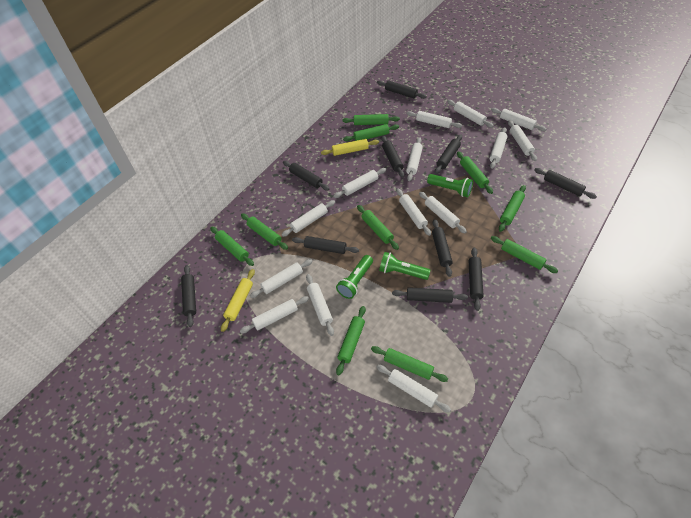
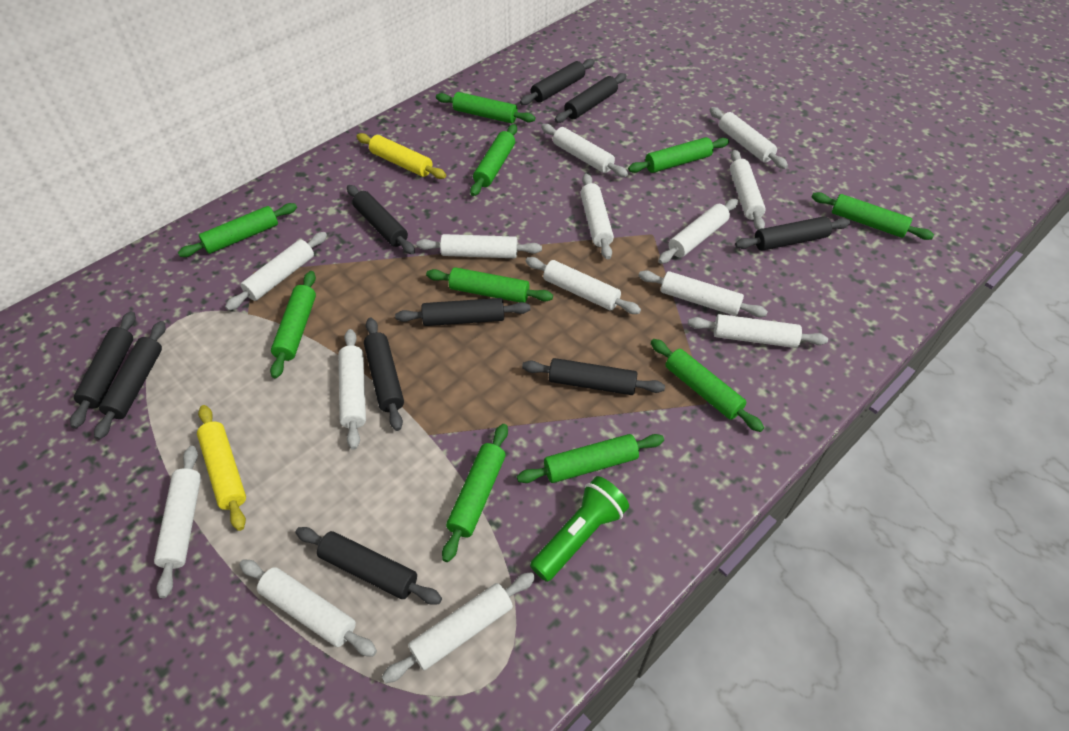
green flashlight: [336,255,373,299] [379,252,430,280] [427,174,473,197] = 3 -> [530,476,629,582] = 1

